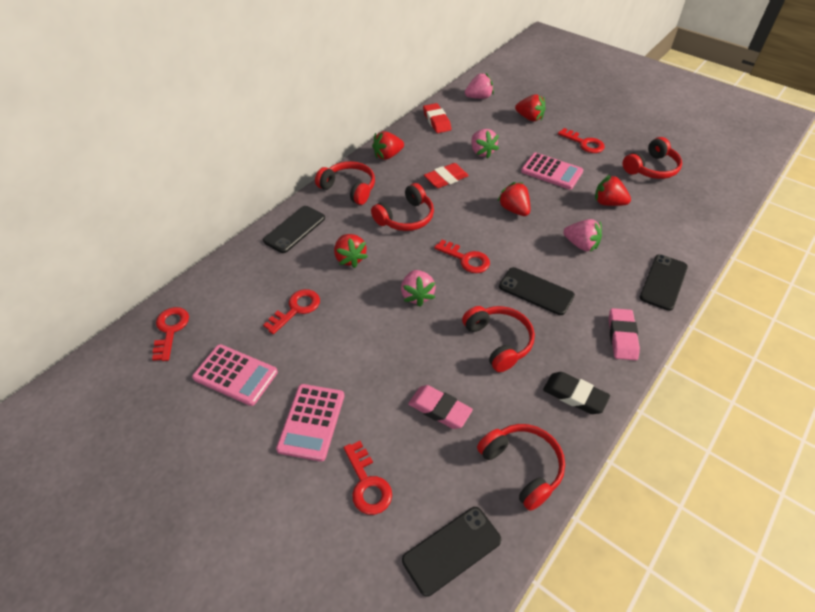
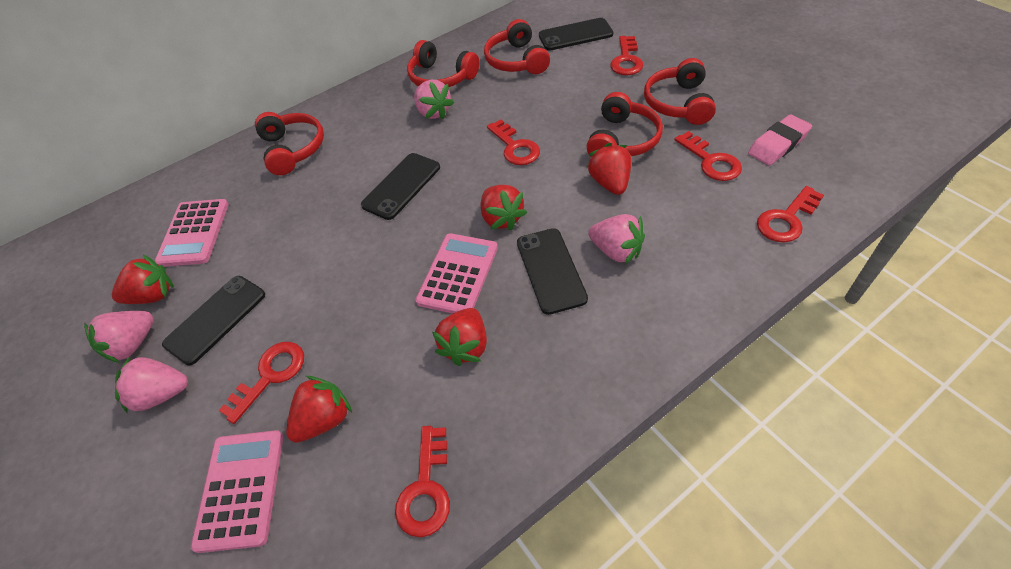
black eraser: [543,372,610,414] = 1 -> none = 0
pink eraser: [408,385,473,429] [609,308,640,360] = 2 -> [748,114,812,165] = 1
red eraser: [423,103,451,133] [424,163,469,188] = 2 -> none = 0
red key: [152,307,189,361] [263,289,320,334] [344,441,392,515] [434,239,490,273] [558,128,605,153] = 5 -> [218,342,304,424] [395,426,450,537] [487,119,540,165] [610,36,644,75] [674,131,742,181] [757,186,824,242] = 6

